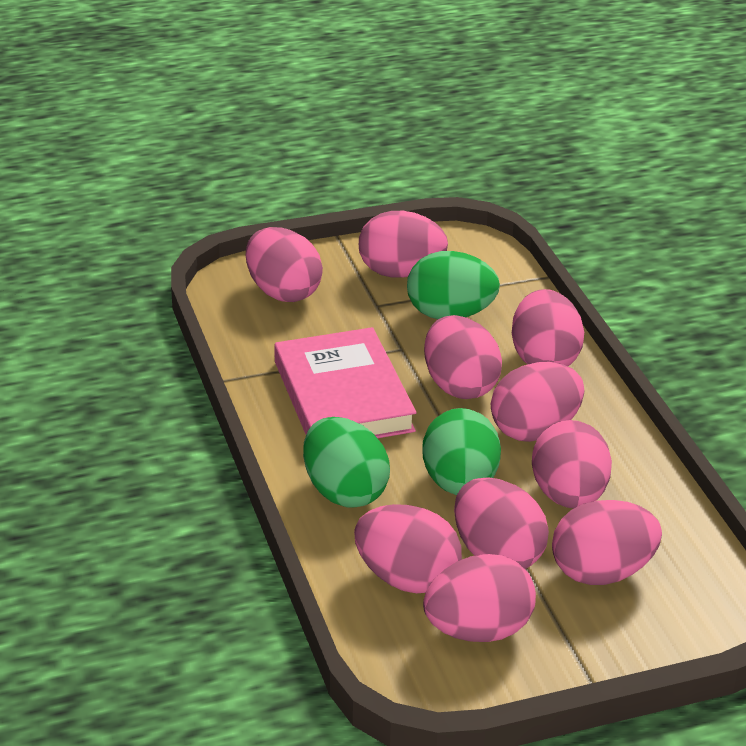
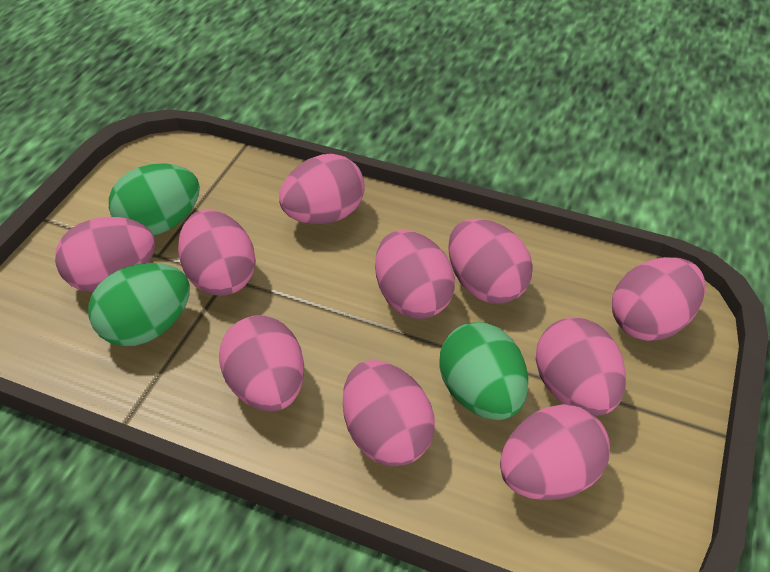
pink book: [274,327,416,438] = 1 -> none = 0

